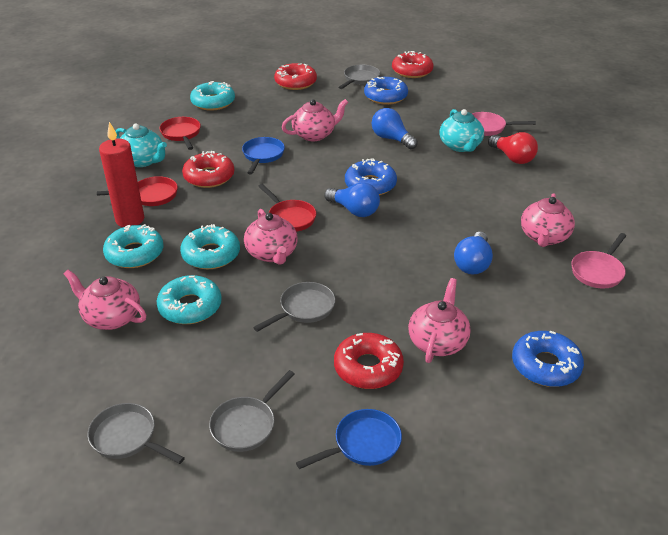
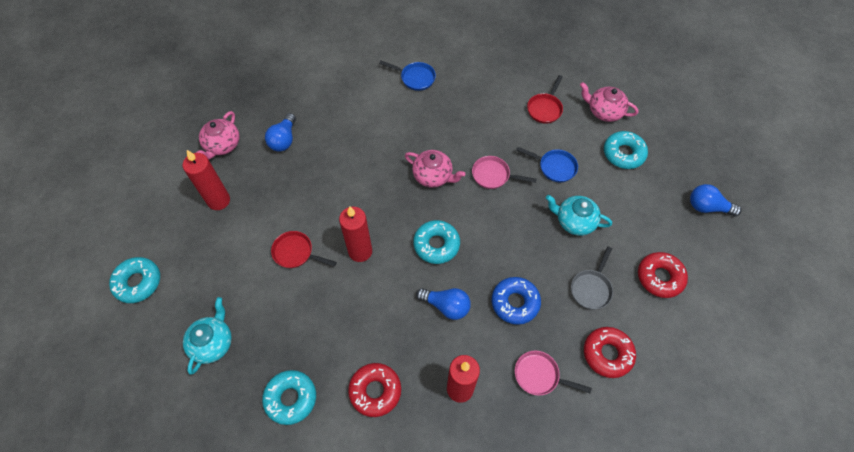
blue donut: [345,158,397,195] [364,77,408,105] [512,331,584,387] = 3 -> [492,277,541,325] = 1
grey pan: [88,403,185,464] [209,370,295,452] [253,282,335,332] [338,64,380,89] = 4 -> [571,246,613,309] = 1
pink teapot: [64,270,146,330] [244,209,298,265] [282,99,348,141] [408,278,471,363] [521,193,575,247] = 5 -> [196,111,240,159] [405,150,466,188] [580,82,638,122] = 3
red candle: [99,122,144,227] = 1 -> [183,150,230,210] [339,206,372,262] [447,355,480,403] = 3
red donut: [182,151,234,188] [274,63,317,90] [334,333,404,389] [392,51,434,78] = 4 -> [348,363,401,417] [584,327,636,378] [638,252,688,298] = 3
red light bulb: [488,132,538,164] = 1 -> none = 0
red pan: [97,176,178,206] [159,117,201,150] [258,184,316,232] = 3 -> [271,231,337,268] [527,75,563,124] = 2

